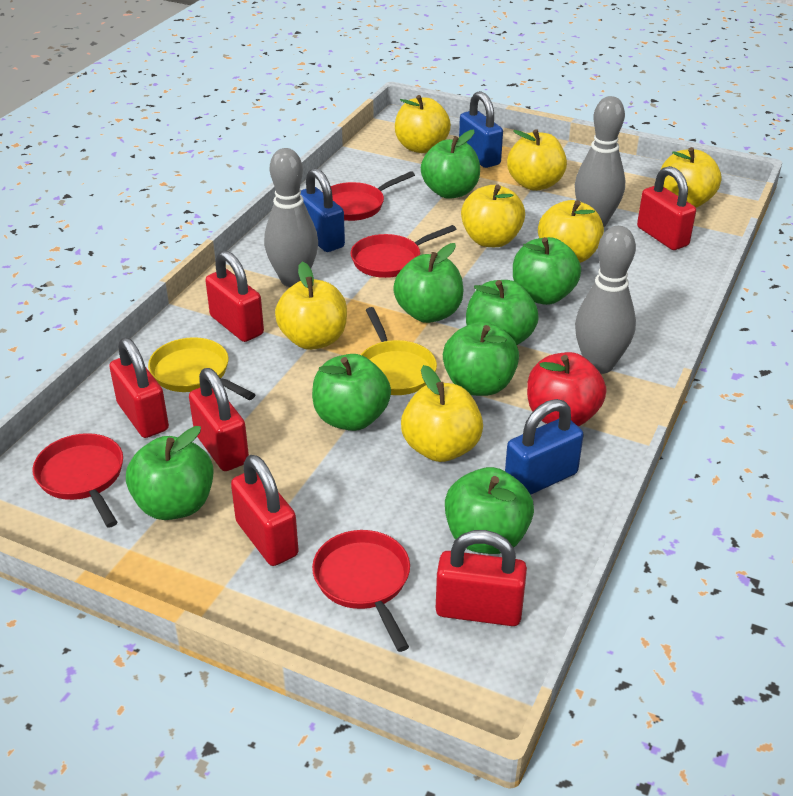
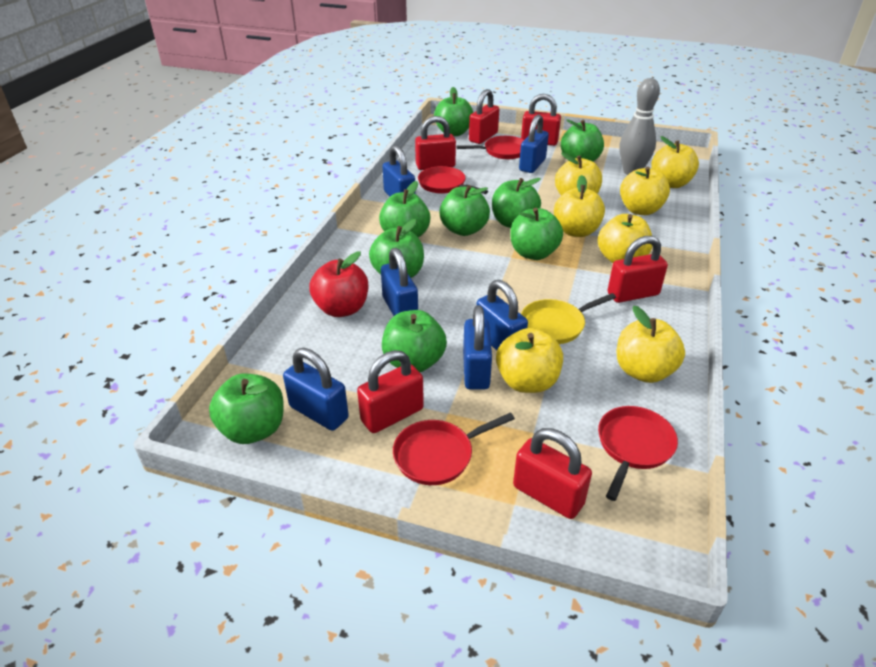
blue padlock: [300,168,345,252] [459,91,503,168] [505,399,583,495] = 3 -> [283,348,349,431] [381,248,418,316] [382,145,415,197] [463,305,492,390] [476,280,528,350] [519,114,549,173] = 6
green apple: [126,426,214,520] [312,354,391,431] [393,243,464,323] [421,130,480,199] [443,322,519,396] [445,467,534,554] [466,280,539,345] [513,237,581,305] = 8 -> [209,374,284,444] [369,219,424,278] [379,181,430,237] [382,310,447,372] [434,87,473,136] [439,185,490,236] [492,178,541,228] [511,208,563,260] [561,119,604,161] = 9
grey bowling pin: [264,148,318,287] [575,96,625,227] [575,226,636,374] = 3 -> [620,78,660,175] = 1
yellow pan: [148,337,255,400] [361,307,437,395] = 2 -> [521,293,616,344] = 1

